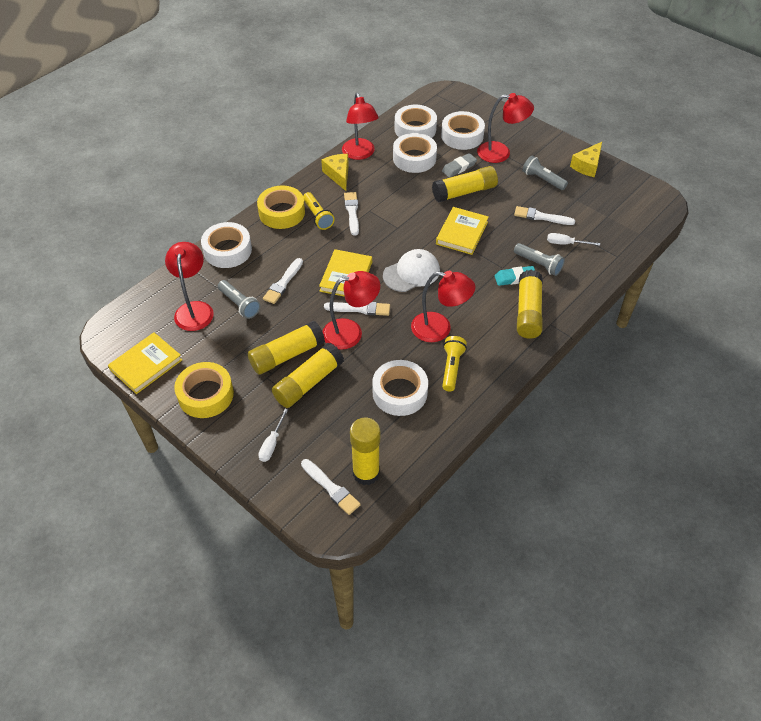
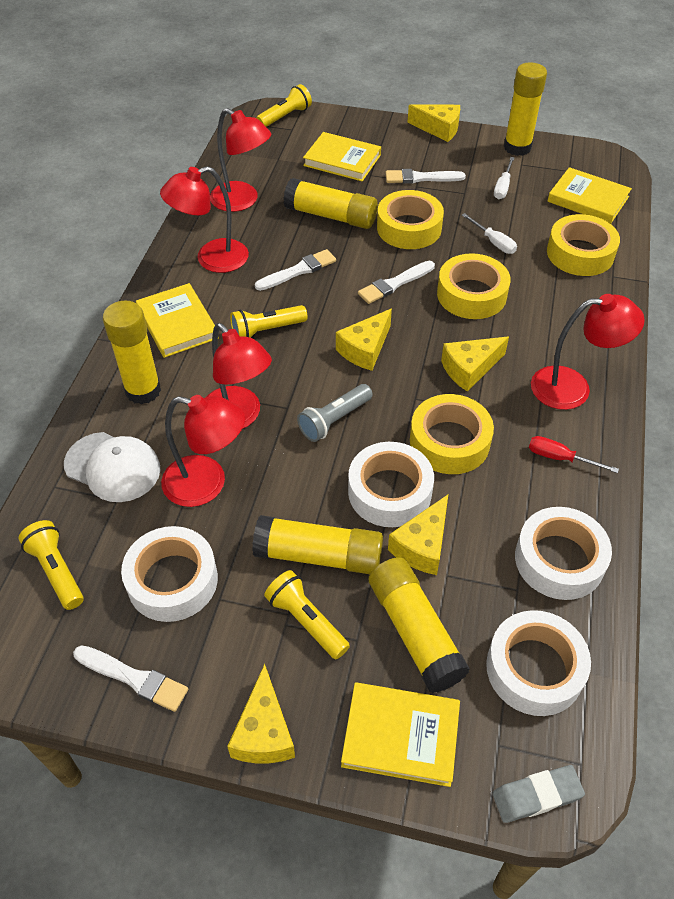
grey flashlight: [218,280,260,319] [514,243,565,276] [522,155,568,190] = 3 -> [297,384,373,442] = 1
red screwdriver: none = 0 -> [529,436,619,473] = 1
turquoise eraser: [495,266,535,286] = 1 -> none = 0
white brush: [263,258,303,304] [301,459,361,515] [324,302,390,316] [344,192,359,236] [514,206,575,225] = 5 -> [73,645,188,712] [255,249,336,291] [358,261,435,304] [385,169,466,184] = 4
white tape: [201,222,252,268] [372,360,428,416] [393,133,437,173] [395,105,437,138] [441,111,485,150] = 5 -> [121,526,218,622] [348,442,434,527] [486,610,591,716] [515,507,612,600] = 4
yellow book: [108,332,182,394] [319,249,372,297] [436,207,489,255] = 3 -> [136,283,219,358] [303,132,381,181] [341,682,460,787] [547,167,632,224] = 4
yellow cheese: [321,154,349,191] [570,142,602,177] = 2 -> [227,664,295,763] [336,309,392,371] [388,495,448,575] [407,104,460,142] [441,337,509,392] = 5
yellow flashlight: [303,192,335,230] [442,336,467,392] = 2 -> [19,520,84,610] [230,305,308,338] [256,84,312,127] [264,570,350,659] = 4
yellow tape: [174,362,234,418] [257,186,305,229] = 2 -> [377,190,444,249] [410,394,494,474] [437,253,511,319] [547,214,620,276] = 4

